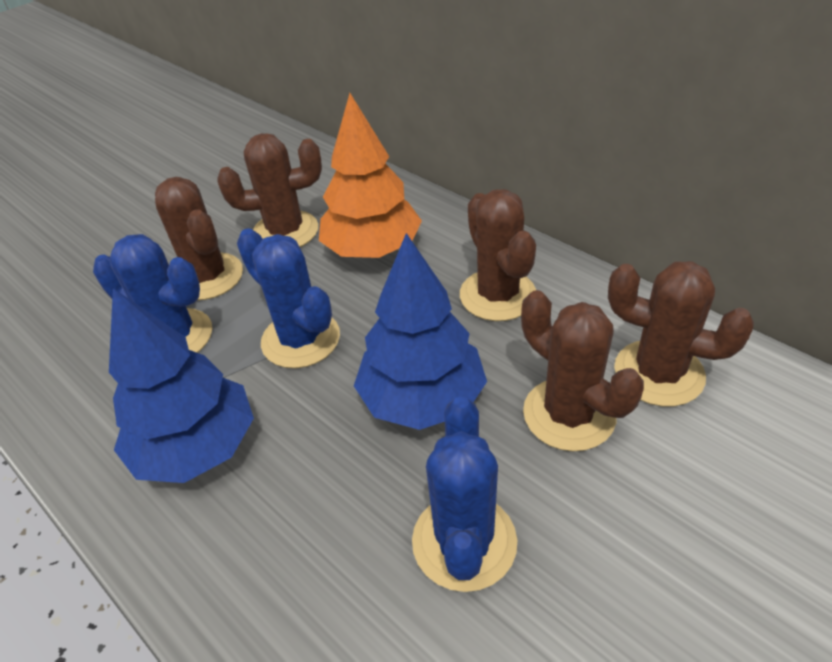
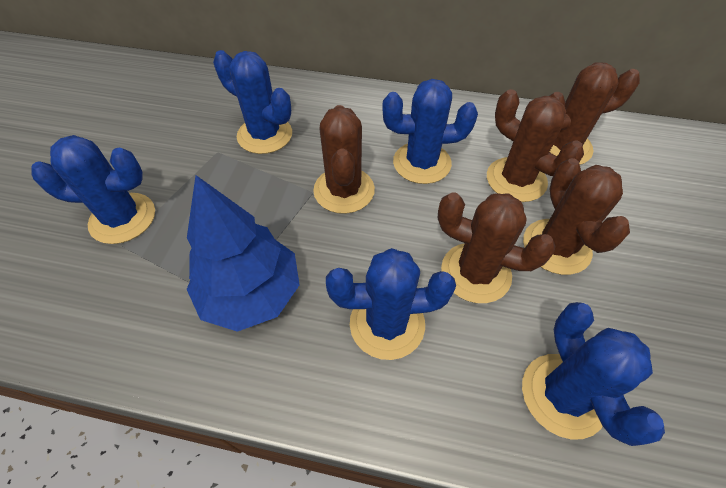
blue cactus: [93,234,212,353] [237,228,340,368] [412,397,517,592] = 3 -> [31,135,155,244] [213,50,292,154] [326,248,456,360] [382,79,478,184] [522,302,665,446] = 5
blue tree: [109,288,254,483] [354,233,487,430] = 2 -> [187,175,300,332] = 1
orange tree: [319,93,422,258] = 1 -> none = 0

